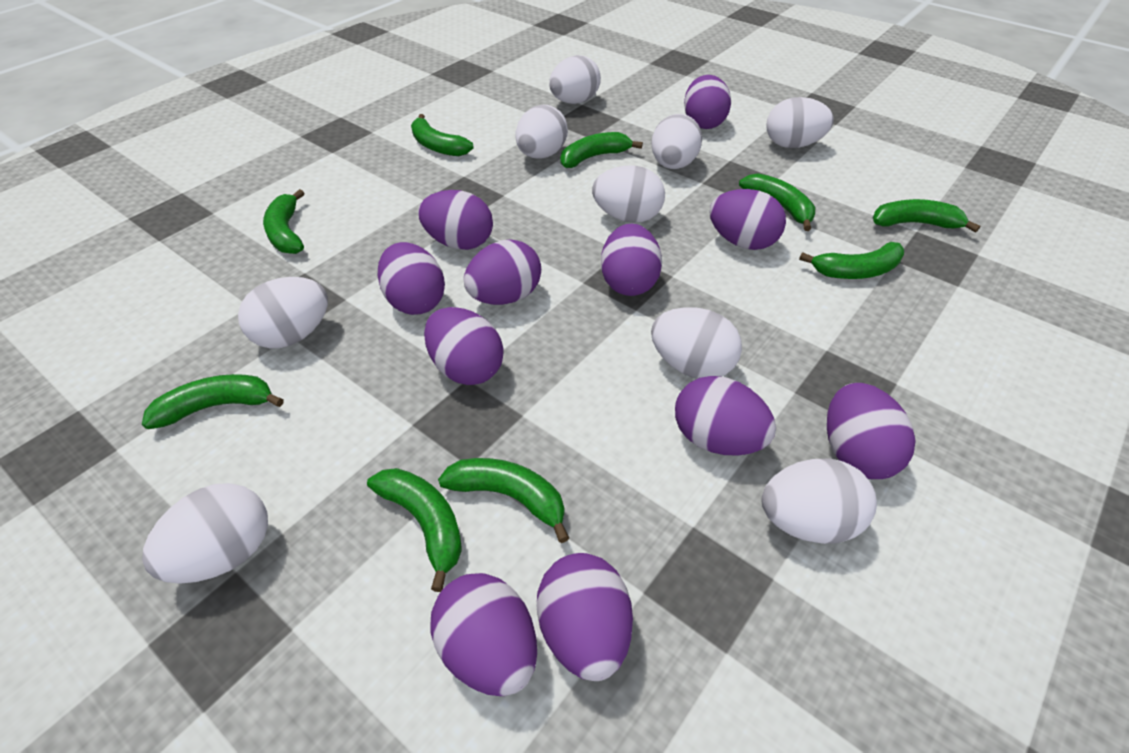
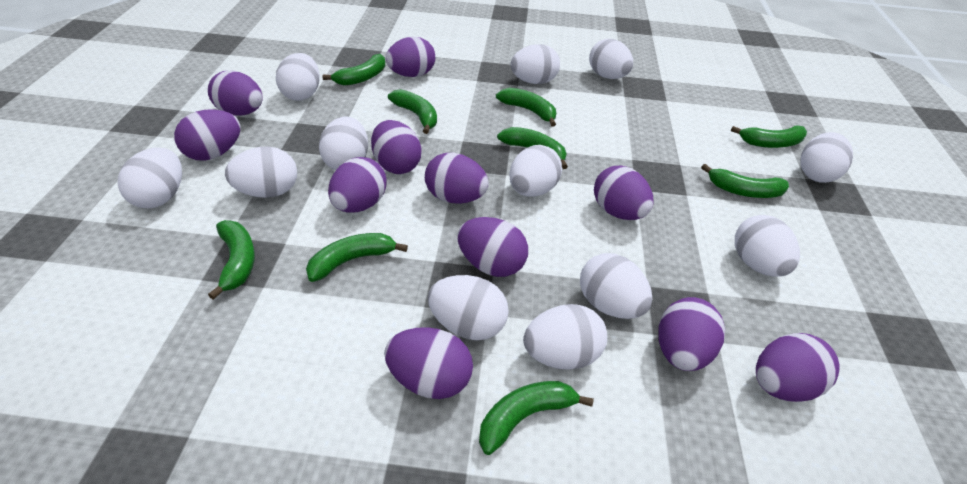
white egg: [142,483,268,584] [238,277,328,348] [516,105,568,159] [549,55,601,104] [592,165,665,223] [651,307,742,379] [652,114,702,169] [762,459,877,544] [767,97,834,148] = 9 -> [118,148,182,208] [225,147,297,198] [276,53,320,101] [319,116,368,170] [428,275,509,340] [509,145,562,197] [510,44,560,84] [523,304,607,370] [580,253,652,319] [589,39,633,79] [735,215,800,277] [800,132,853,183] = 12

